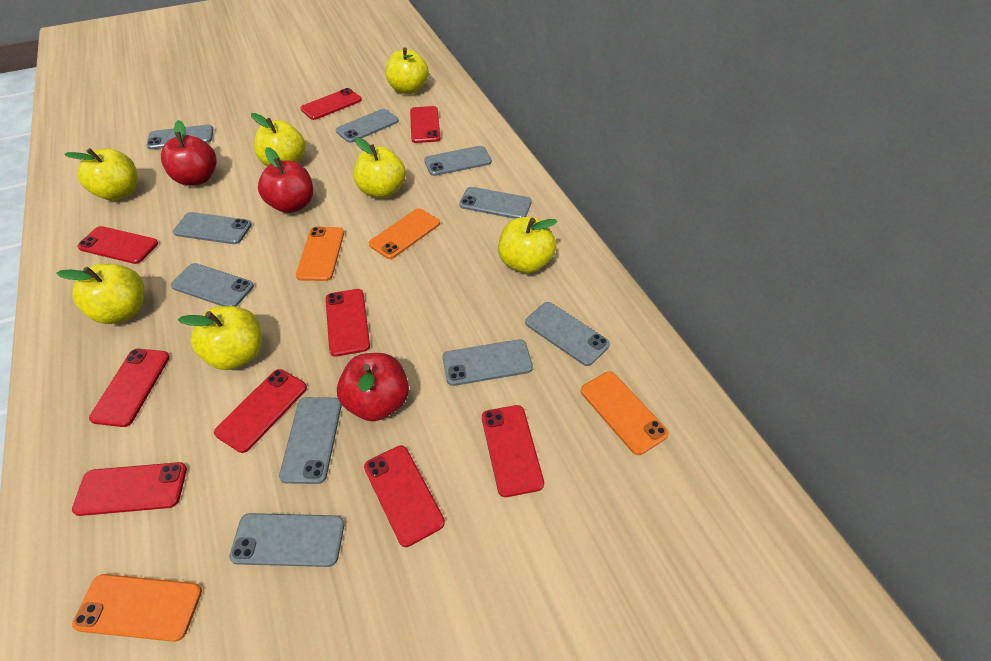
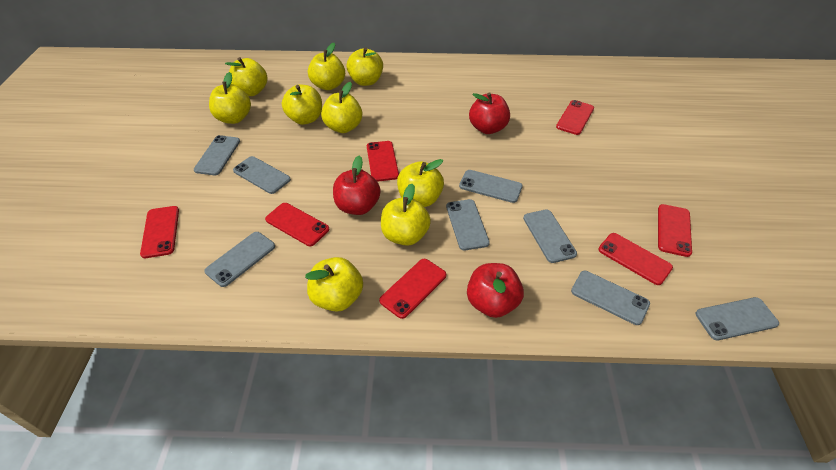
grey phone: [146,125,214,150] [171,263,254,307] [173,212,252,244] [229,513,344,567] [279,397,342,484] [336,109,399,143] [424,146,492,176] [443,339,533,386] [459,187,532,219] [525,302,610,366] = 10 -> [194,135,240,175] [204,232,275,287] [233,156,291,194] [446,199,490,250] [459,170,523,203] [523,209,577,263] [571,271,650,325] [695,297,779,340] = 8
orange phone: [72,574,202,642] [296,227,344,281] [369,208,440,259] [581,371,669,455] = 4 -> none = 0
red phone: [72,462,187,516] [77,226,158,264] [89,349,170,427] [214,369,307,453] [301,88,362,120] [326,289,370,357] [364,445,445,547] [410,106,441,143] [482,405,544,497] = 9 -> [140,206,179,258] [265,203,329,246] [367,141,399,182] [379,259,446,319] [556,100,594,135] [598,233,673,285] [658,204,692,257] = 7
yellow apple: [56,264,144,324] [64,148,137,201] [178,306,262,370] [251,113,306,167] [354,137,406,198] [386,48,429,94] [498,217,557,273] = 7 -> [209,72,251,124] [225,57,267,96] [282,84,322,125] [305,257,363,312] [308,43,345,90] [321,82,362,133] [346,47,383,86] [381,184,431,246] [397,159,444,207] = 9

